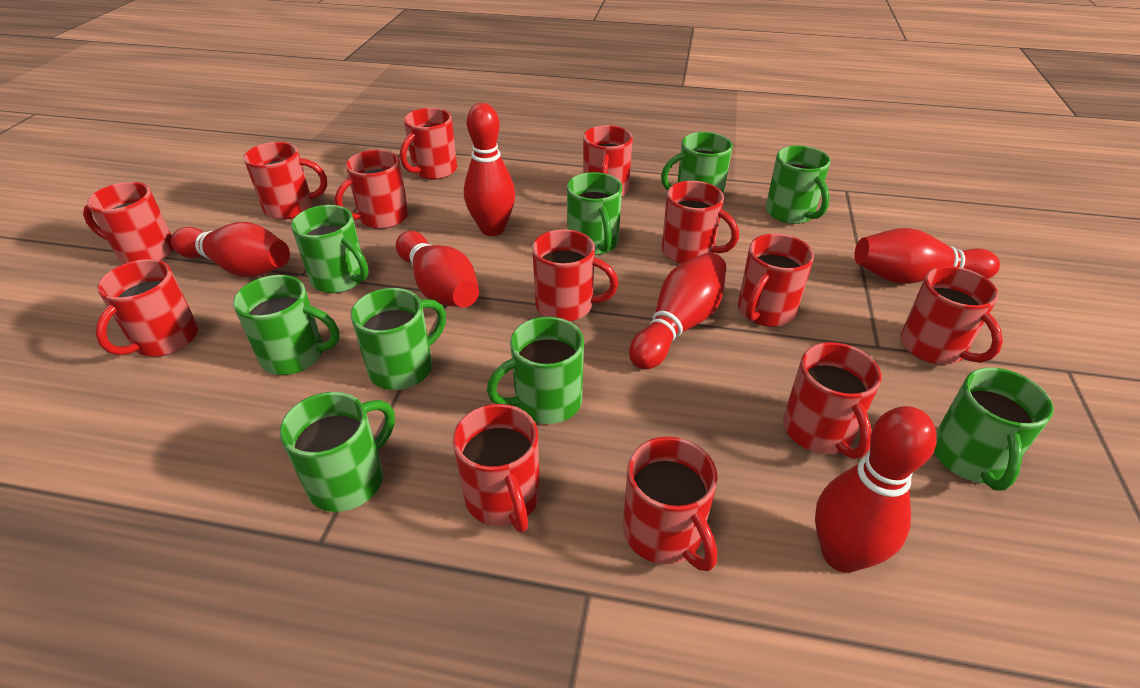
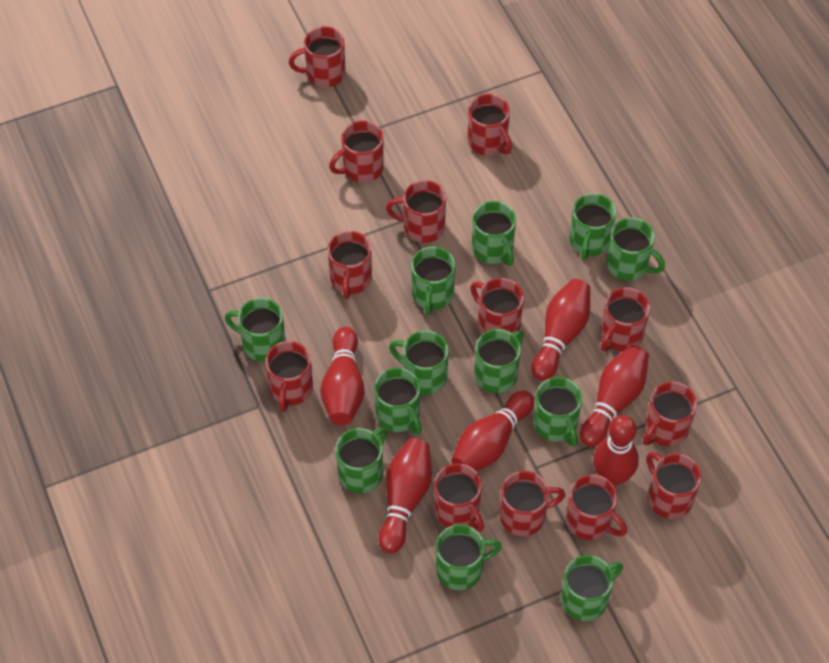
green mug: [233,275,340,375] [280,392,395,512] [291,205,369,293] [351,288,446,390] [487,317,584,424] [567,172,622,255] [661,132,733,195] [766,145,830,224] [934,367,1054,490] = 9 -> [225,298,286,362] [336,428,387,493] [374,368,422,434] [389,330,449,395] [411,246,455,315] [436,524,502,590] [472,201,516,266] [474,329,524,393] [533,377,582,447] [561,555,623,621] [570,193,616,260] [606,217,665,281] = 12

